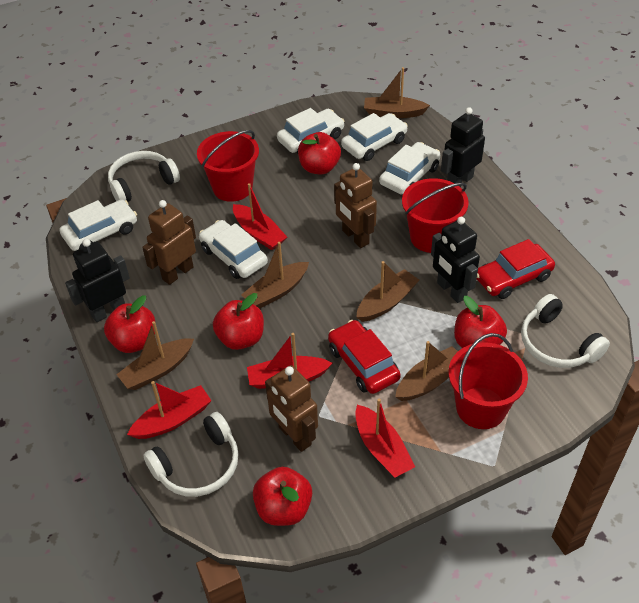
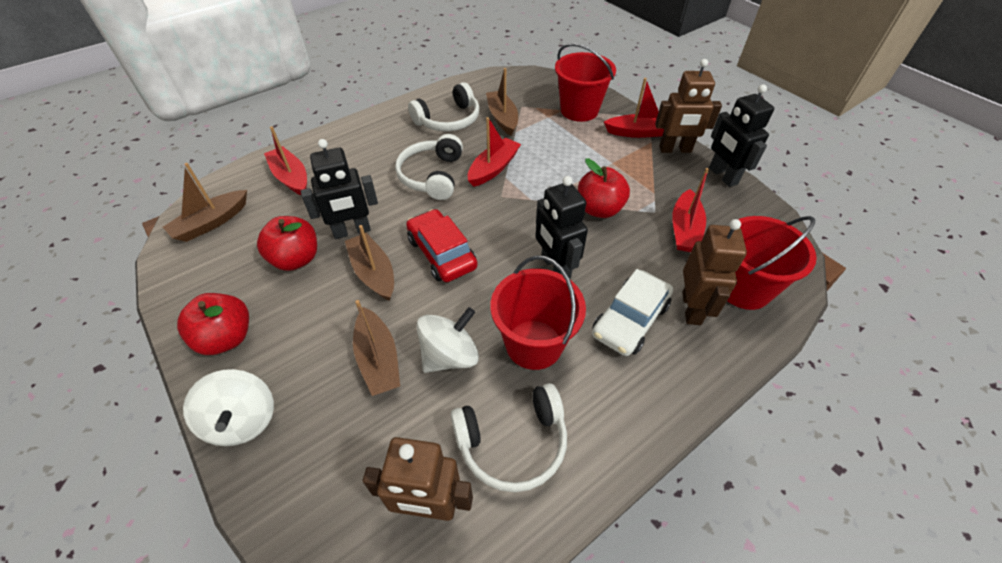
brown boat: [116,321,194,390] [241,242,309,309] [357,261,419,322] [364,67,430,118] [395,341,458,401] = 5 -> [163,163,247,242] [345,225,394,301] [353,300,400,396] [486,68,518,136] = 4
red apple: [104,295,155,353] [213,293,264,350] [253,467,312,526] [298,132,341,174] [454,296,507,348] = 5 -> [177,293,249,355] [257,216,317,271] [578,158,630,218] = 3
red car: [328,320,401,394] [477,239,555,299] = 2 -> [406,209,478,282] = 1
white car: [60,200,137,251] [199,220,268,279] [277,108,345,153] [341,113,408,161] [379,142,440,195] = 5 -> [592,269,673,356] = 1
white spinning top: none = 0 -> [183,369,274,446] [416,307,479,373] = 2

